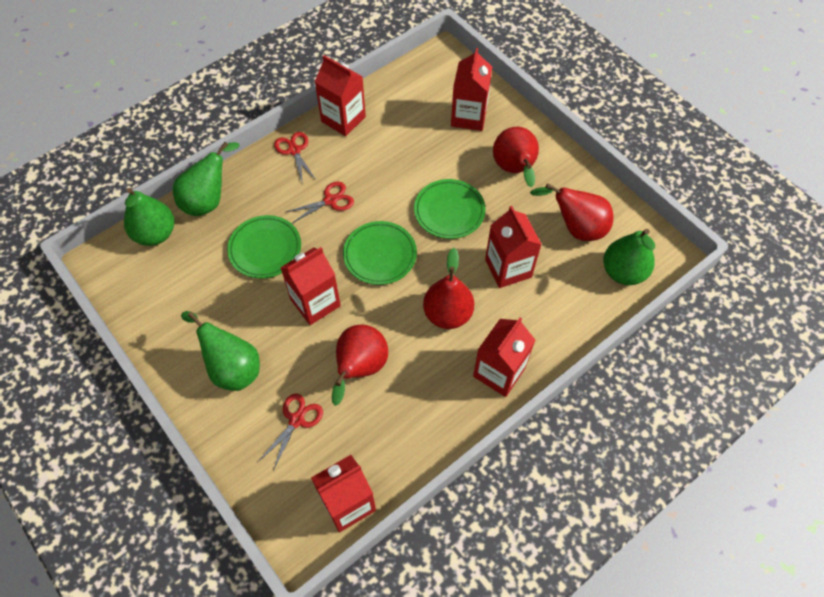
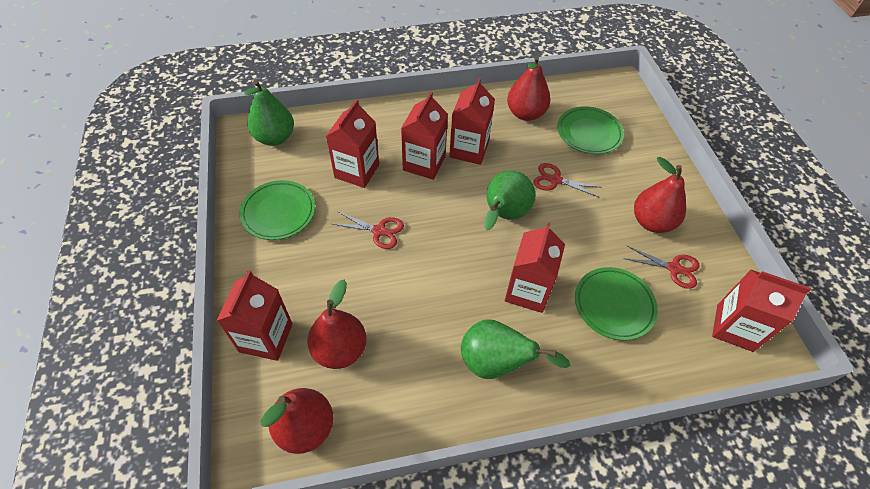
green pear: [124,188,174,246] [173,142,240,216] [181,311,260,391] [603,229,655,285] = 4 -> [244,80,294,146] [461,319,570,379] [484,170,536,230] = 3

